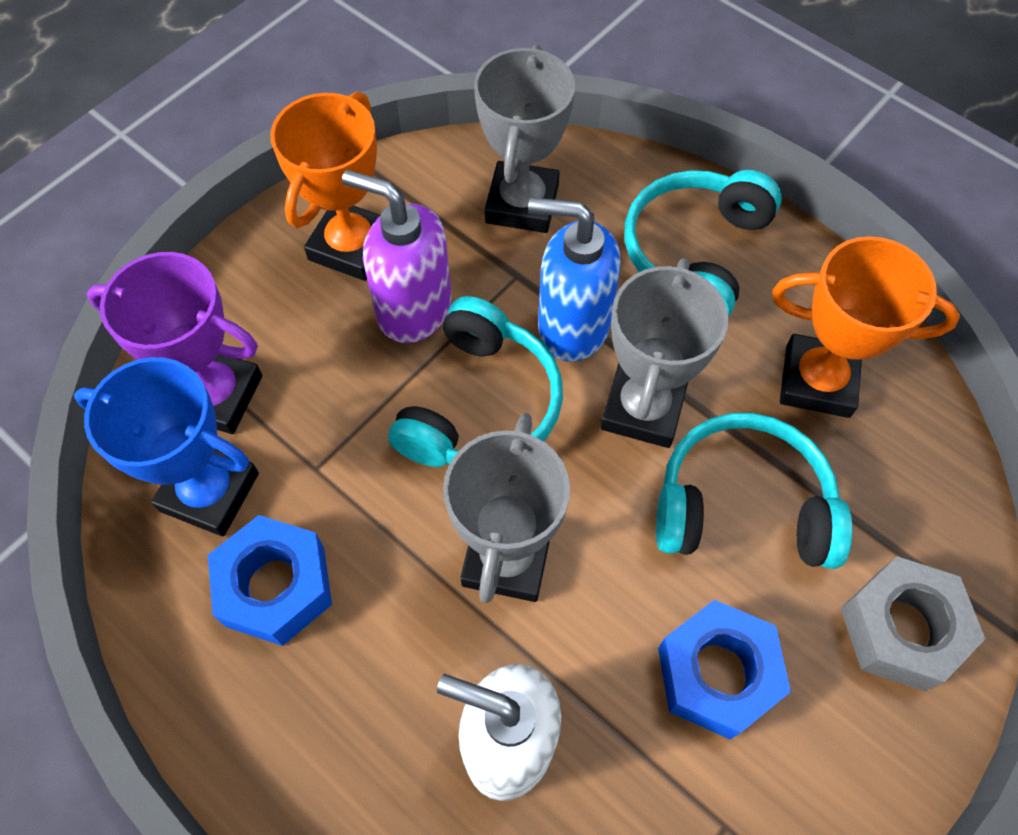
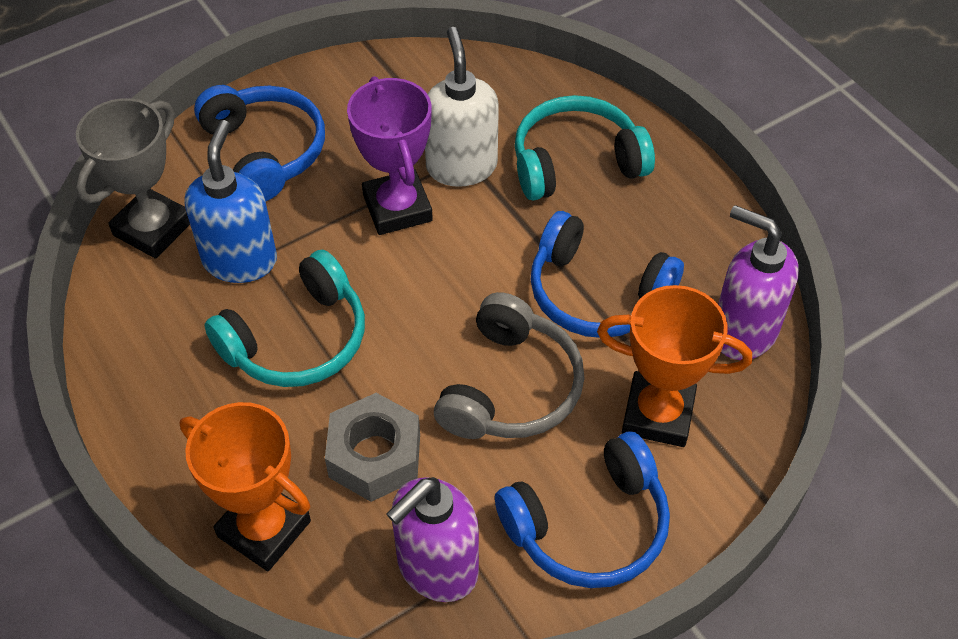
blue headphones: none = 0 -> [194,85,325,201] [495,432,670,588] [530,211,684,338] = 3
blue nut: [208,515,332,646] [658,600,791,739] = 2 -> none = 0
blue trophy: [74,357,259,536] = 1 -> none = 0
grey headphones: none = 0 -> [434,292,585,439] = 1
grey trophy: [443,413,570,603] [474,45,575,233] [601,258,729,448] = 3 -> [76,98,190,259] = 1
purple soap dispenser: [342,170,452,343] = 1 -> [386,477,479,602] [718,205,799,360] = 2
turquoise headphones: [388,296,563,467] [625,170,782,316] [656,413,853,569] = 3 -> [204,250,365,387] [515,95,655,201] = 2

